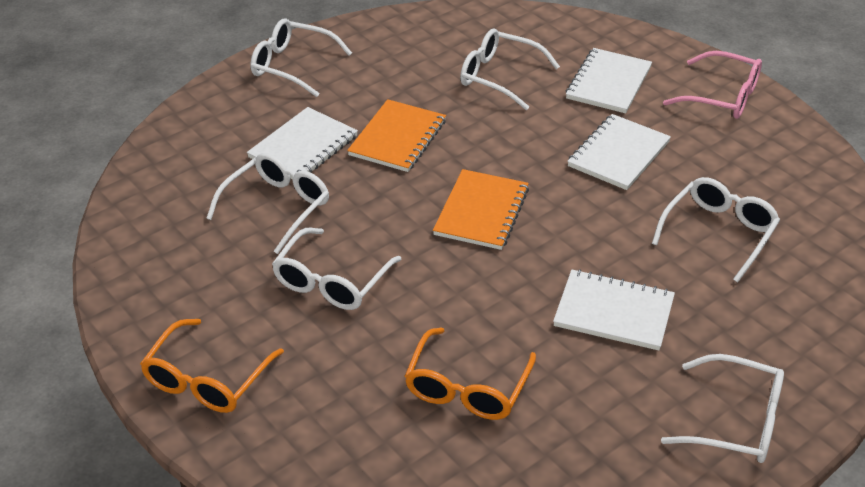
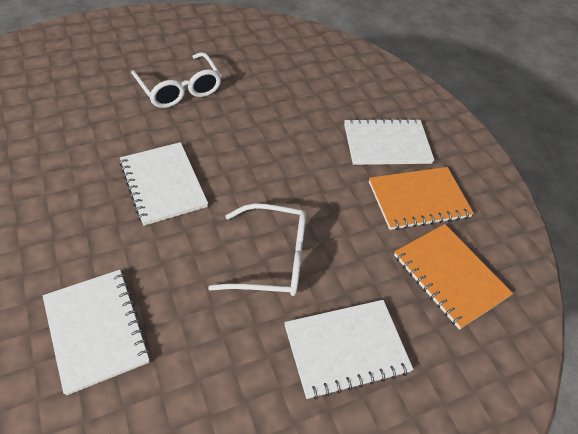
orange glasses: [140,319,284,413] [405,328,536,420] = 2 -> none = 0
pink glasses: [663,51,762,119] = 1 -> none = 0
white glasses: [206,153,329,254] [250,18,352,97] [272,228,402,310] [460,28,560,110] [652,177,780,282] [661,354,784,463] = 6 -> [131,52,222,108] [208,203,306,296] = 2

